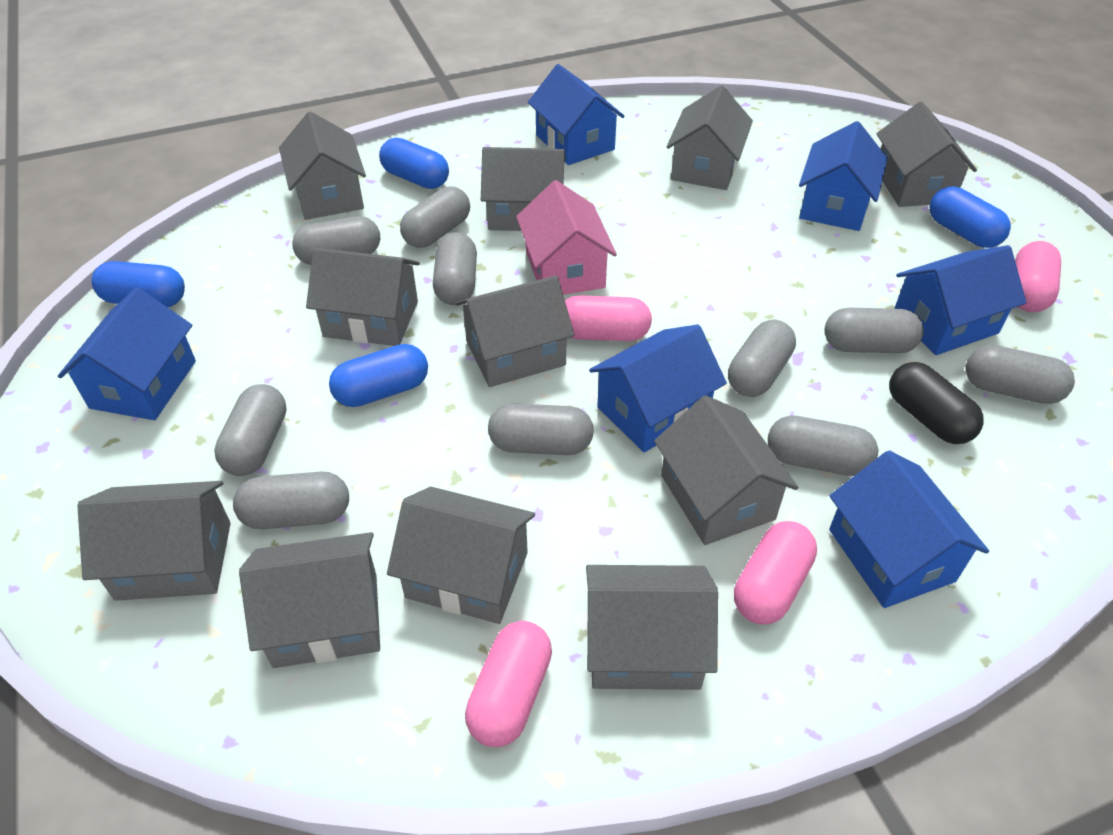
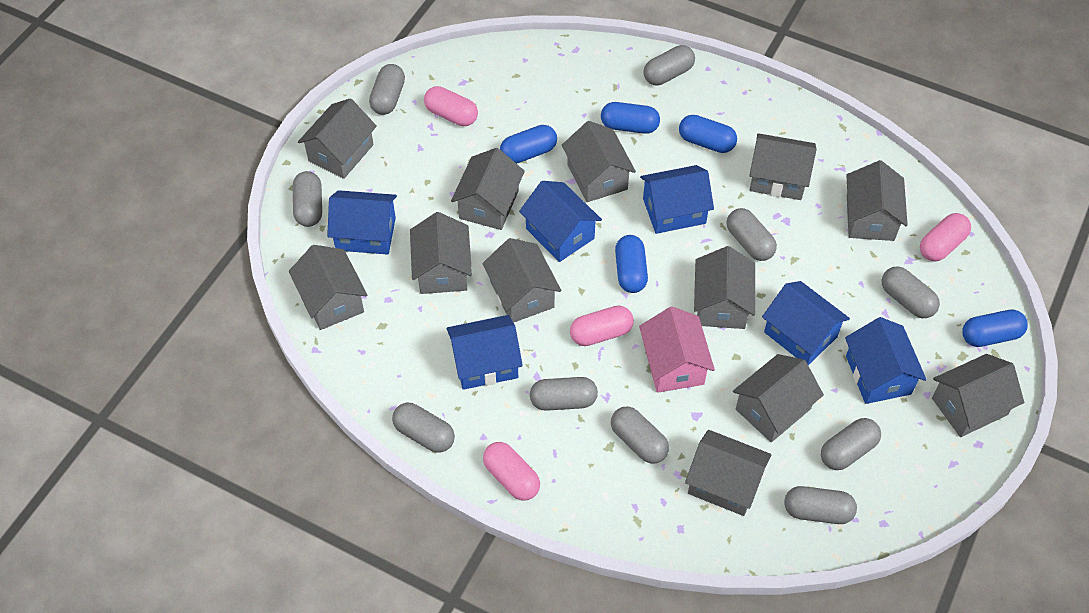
black capsule: [889,362,984,444] = 1 -> none = 0
blue capsule: [92,261,185,307] [329,344,428,407] [379,138,449,189] [930,186,1011,248] = 4 -> [500,125,557,164] [601,102,660,134] [615,235,648,293] [679,115,737,153] [962,309,1028,347] = 5
grey house: [77,481,231,601] [239,532,380,668] [279,111,366,220] [306,248,420,346] [387,487,535,624] [456,275,575,387] [481,147,566,231] [586,565,718,690] [654,395,798,545] [666,86,753,190] [876,102,977,207] = 11 -> [289,245,367,330] [298,98,377,179] [410,212,472,294] [451,148,525,230] [482,238,561,323] [562,121,636,202] [685,430,771,516] [694,246,755,329] [733,354,824,442] [749,133,817,200] [846,160,908,241] [932,354,1024,437] = 12

